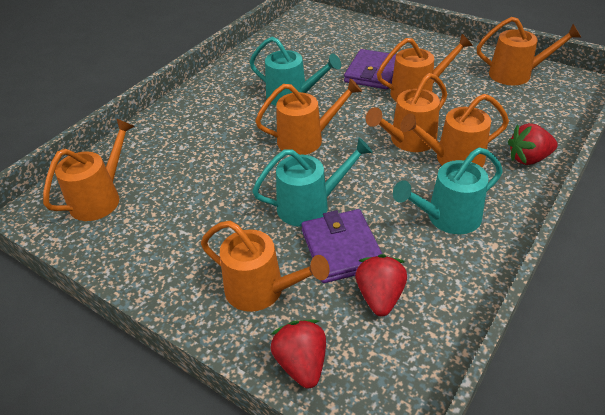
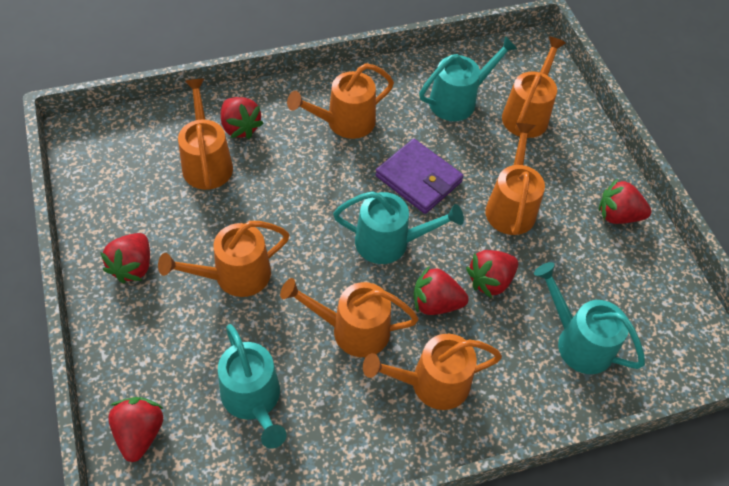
purple wallet: [301,209,382,283] [344,49,396,89] = 2 -> [376,139,463,214] = 1
red strawberry: [270,319,326,389] [355,254,407,317] [508,123,558,165] = 3 -> [100,233,150,284] [108,397,164,462] [221,97,263,139] [414,266,469,315] [466,250,518,298] [599,179,651,224] = 6
turquoise watering can: [250,37,341,106] [252,138,373,227] [393,147,503,234] = 3 -> [218,324,287,449] [333,191,464,264] [419,36,518,121] [534,262,645,374] = 4

